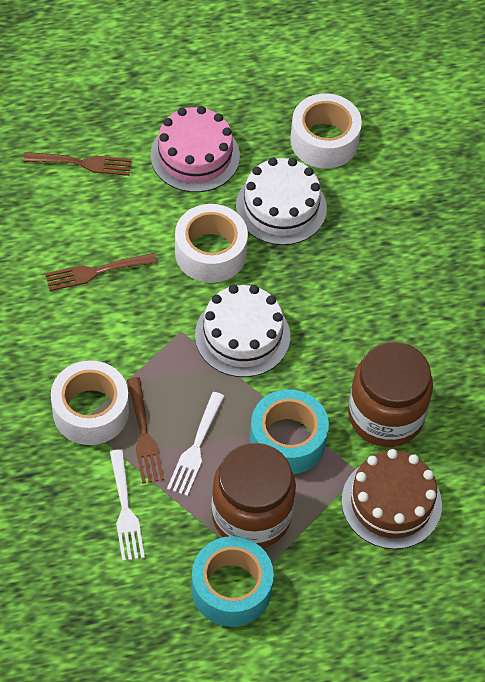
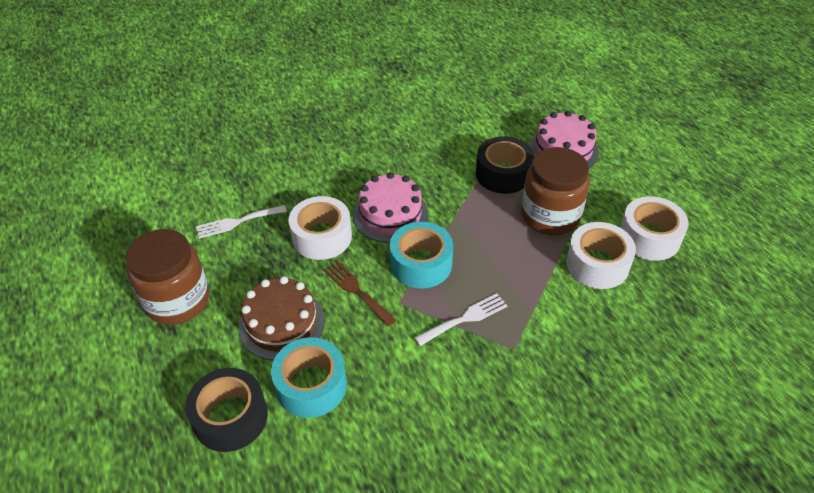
black tape: none = 0 -> [185,368,268,452] [476,136,534,194] = 2
brown fork: [23,152,132,176] [45,253,157,291] [127,377,164,484] = 3 -> [324,261,396,326] = 1
pink cake: [150,106,240,192] = 1 -> [353,172,428,243] [529,111,599,168] = 2
white cake: [195,285,290,377] [236,157,327,245] = 2 -> none = 0

